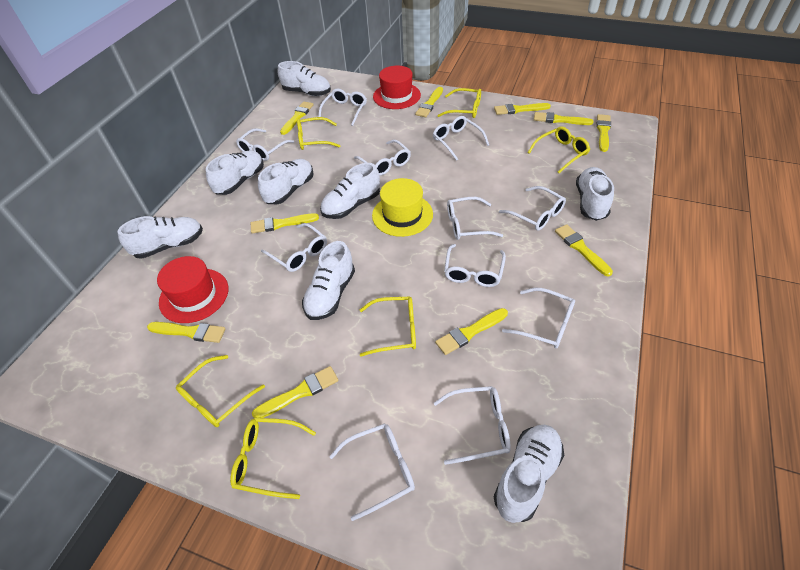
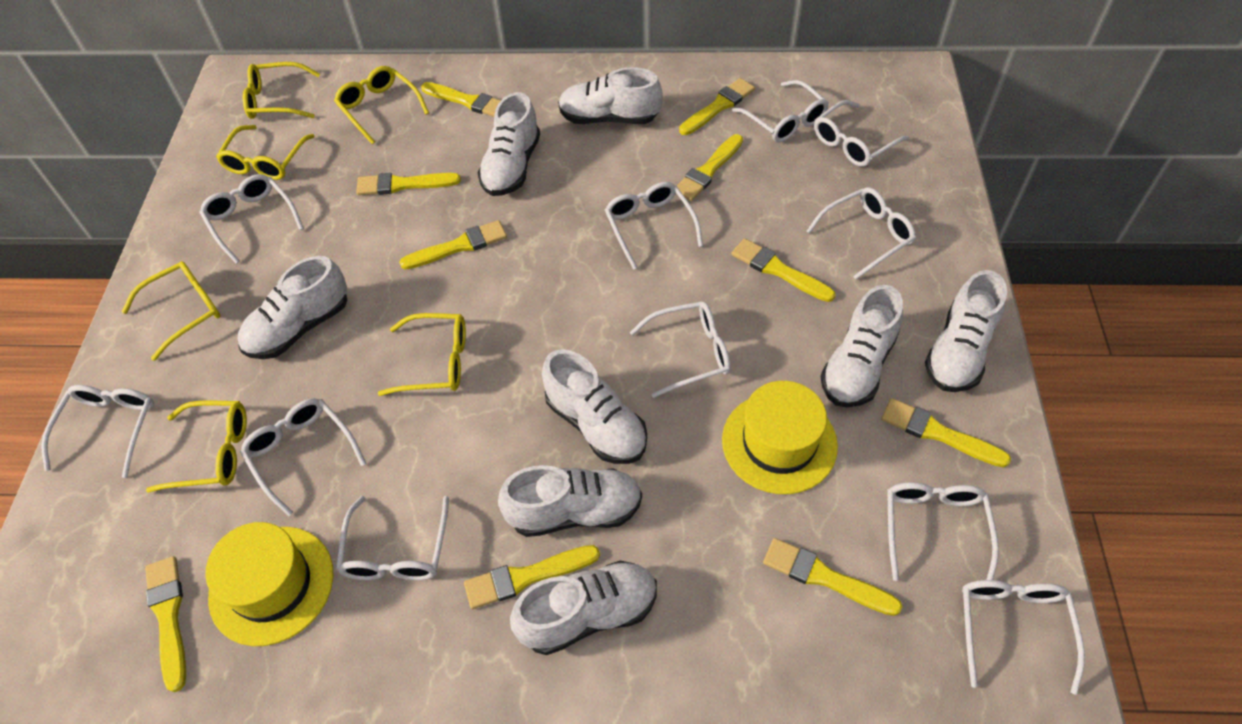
red hat: [157,256,228,323] [373,66,421,109] = 2 -> none = 0
yellow hat: [372,178,433,237] = 1 -> [205,522,334,646] [722,381,838,494] = 2

